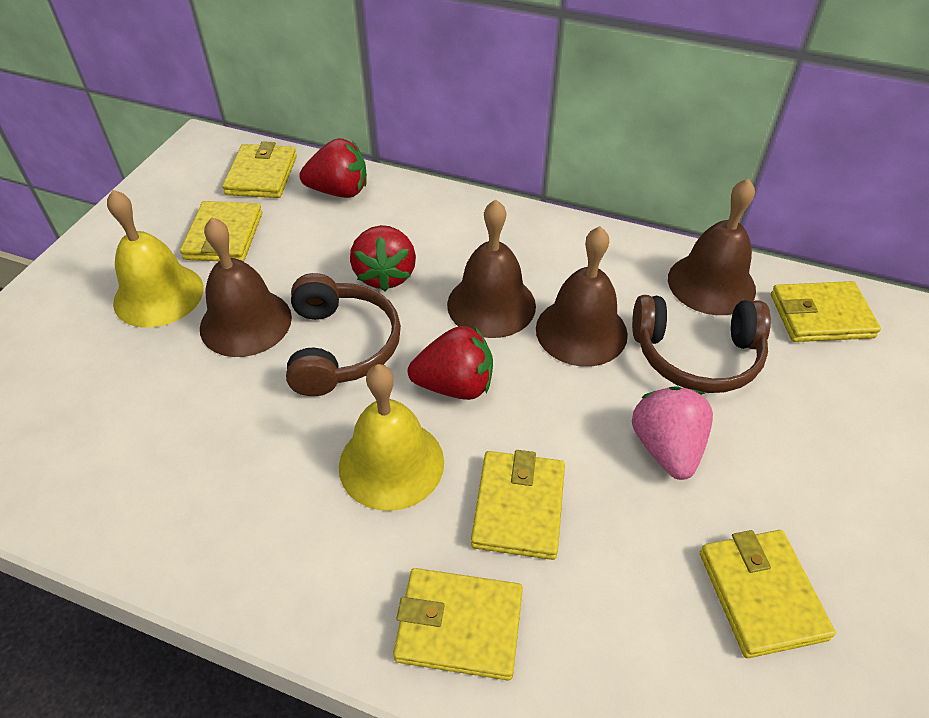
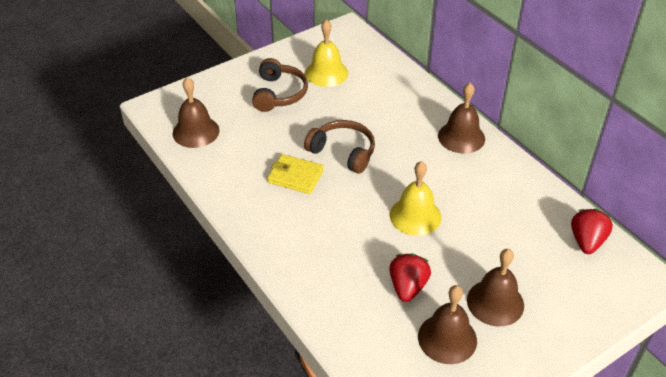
pink strawberry: [632,386,713,480] = 1 -> none = 0
red strawberry: [299,138,367,198] [350,225,416,291] [408,326,493,400] = 3 -> [389,253,431,302] [571,209,613,254] = 2
yellow wallet: [180,201,262,262] [222,141,297,198] [393,568,523,680] [471,450,565,560] [700,530,836,658] [771,281,881,342] = 6 -> [267,154,324,194] = 1

